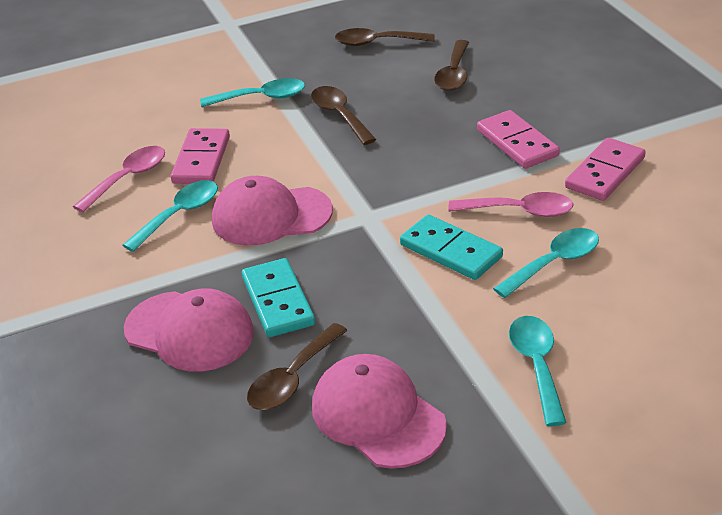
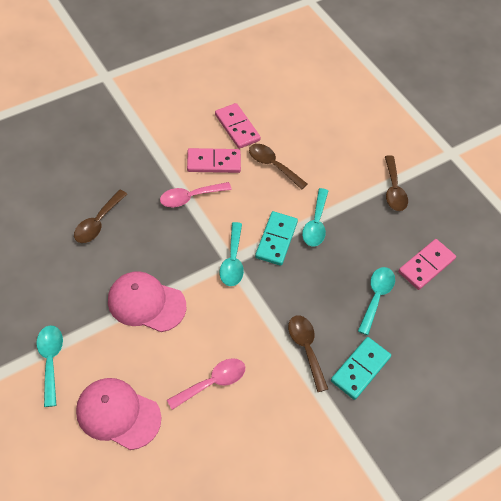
pink cap: [124,289,254,372] [212,176,333,245] [312,354,447,469] = 3 -> [76,378,161,450] [108,272,186,332] = 2

